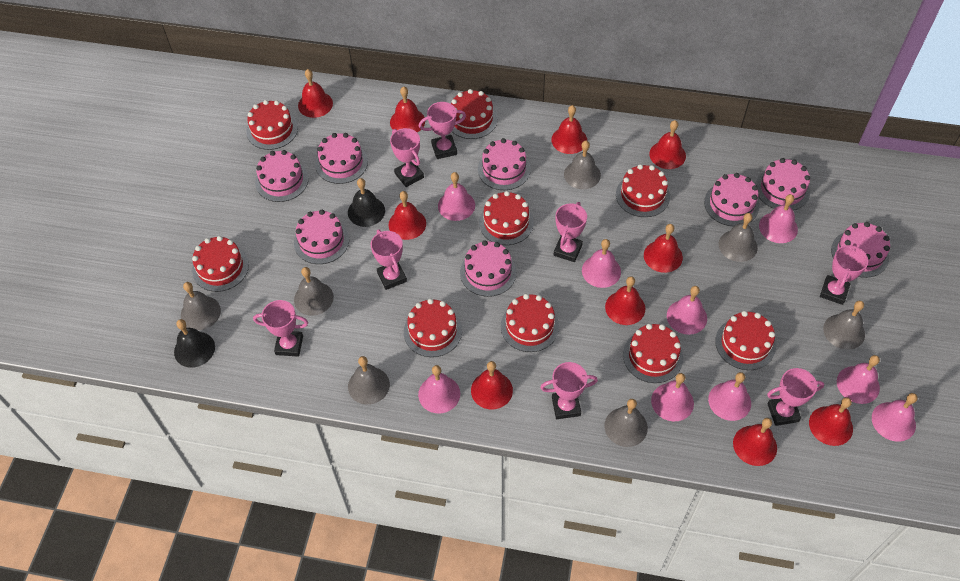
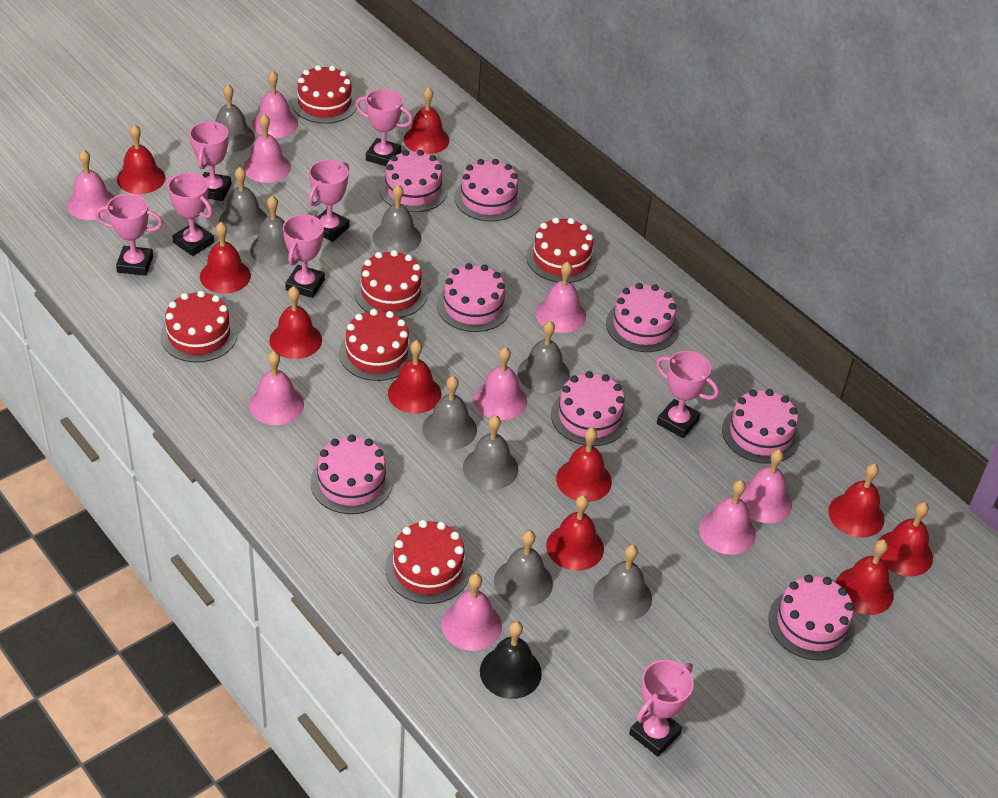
black bell: [174,319,215,368] [348,178,385,227] = 2 -> [480,621,542,699] = 1
grey bell: [181,282,221,330] [294,267,334,316] [348,356,390,405] [564,141,601,189] [604,399,648,447] [719,213,758,262] [823,301,865,350] = 7 -> [216,84,255,152] [219,167,267,237] [250,196,295,266] [373,184,421,254] [422,376,477,450] [463,415,518,490] [494,530,553,607] [517,321,570,393] [593,545,652,621] = 9
red cake: [192,236,249,292] [246,100,298,150] [404,299,462,357] [451,89,498,139] [479,191,534,245] [501,294,559,352] [616,164,670,217] [623,324,683,383] [715,311,776,370] = 9 -> [161,291,237,362] [292,65,357,124] [339,309,413,381] [354,250,428,318] [385,520,471,604] [526,217,597,283] = 6

